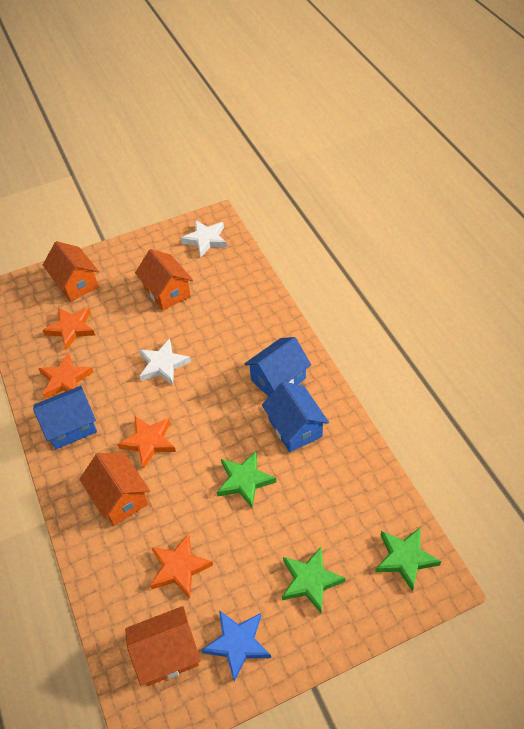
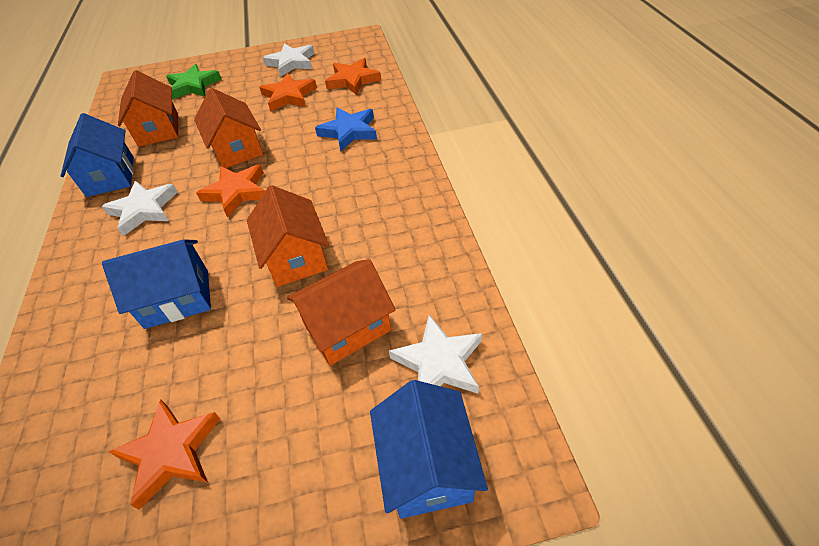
green star: [217,450,276,508] [282,547,346,613] [375,527,441,592] = 3 -> [166,64,221,100] = 1
white star: [139,338,191,385] [180,220,227,258] = 2 -> [101,181,178,236] [263,43,315,77] [389,315,482,394] = 3

